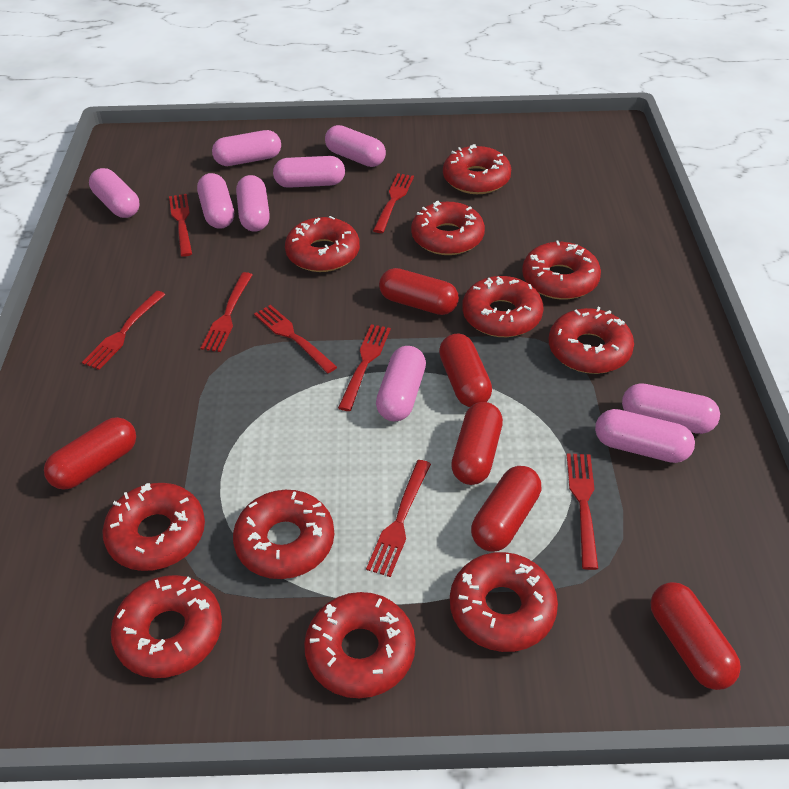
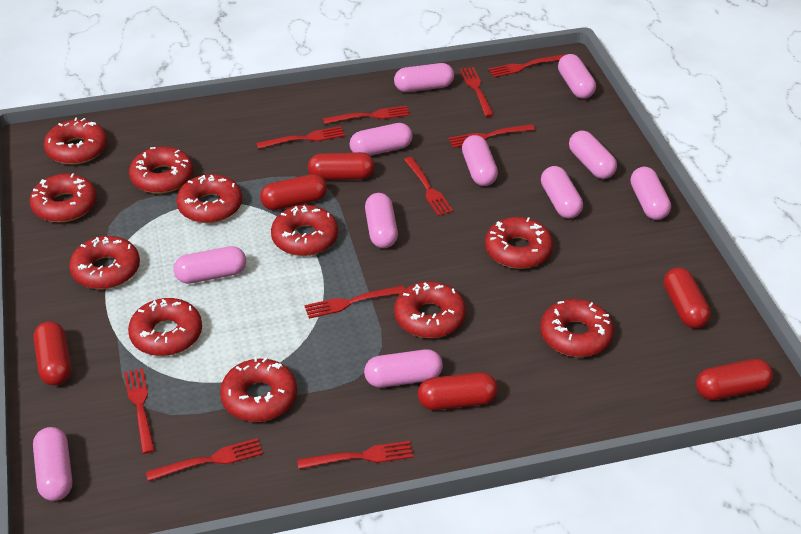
pink capsule: [89,168,139,218] [197,173,234,229] [212,130,281,166] [236,175,270,232] [273,156,345,188] [325,125,386,167] [376,346,426,421] [595,409,695,463] [622,383,720,434] = 9 -> [33,427,72,501] [174,246,246,284] [350,123,413,156] [364,349,443,388] [365,193,398,248] [394,63,454,92] [462,135,498,186] [541,166,583,219] [558,54,596,99] [569,130,617,179] [630,167,671,220] = 11
red fork: [82,291,166,370] [169,194,192,257] [201,272,253,352] [254,305,337,373] [338,324,391,411] [366,460,431,577] [373,173,414,233] [567,453,598,570] = 8 -> [124,368,155,454] [146,438,263,481] [256,126,345,149] [297,441,414,469] [304,286,405,319] [323,106,410,124] [404,157,453,216] [448,124,535,148] [460,67,494,117] [488,54,565,77] = 10

